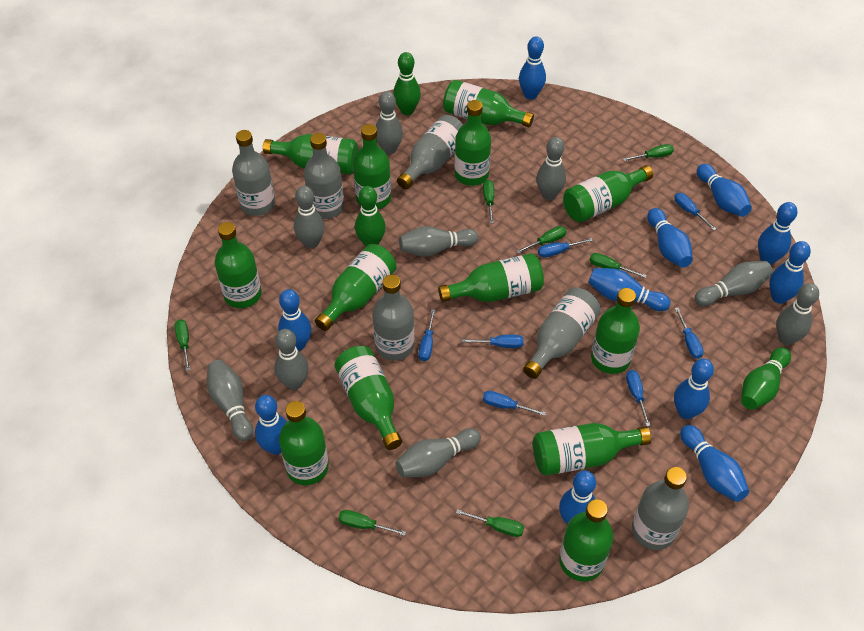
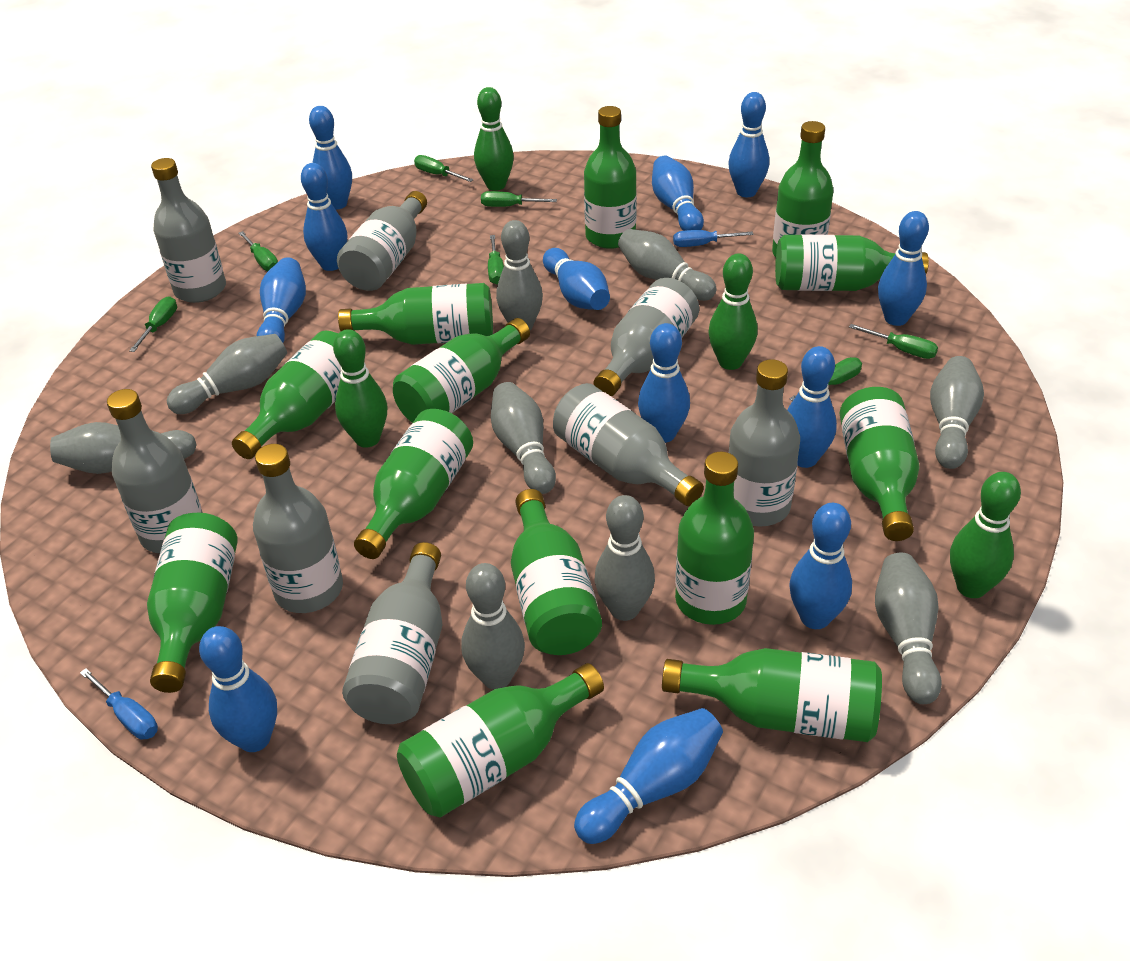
blue bowling pin: [255,395,287,455] [278,289,312,351] [519,36,546,100] [559,471,596,524] [588,268,671,311] [647,208,693,268] [674,359,714,419] [680,425,749,502] [697,164,752,217] [758,202,798,265] [769,241,811,304] = 11 -> [199,626,277,752] [257,257,306,343] [301,163,347,271] [309,106,352,210] [543,248,610,310] [574,708,723,844] [638,323,690,443] [652,156,704,231] [728,92,769,197] [787,346,837,468] [789,503,852,629] [878,211,929,326] = 12
blue screwdriver: [419,309,435,361] [462,335,524,348] [483,391,546,416] [538,238,593,257] [626,370,651,426] [674,193,716,230] [675,308,704,359] = 7 -> [80,668,158,740] [673,230,754,247] = 2
green bowling pin: [355,186,386,247] [393,52,421,115] [741,347,791,410] = 3 -> [333,329,387,448] [474,87,514,191] [708,253,758,370] [950,472,1021,598] = 4
grey bottle: [232,130,275,216] [304,133,344,219] [373,275,415,361] [397,115,463,189] [523,288,601,379] [632,467,689,550] = 6 -> [107,389,203,553] [151,158,226,303] [253,444,343,613] [337,191,427,291] [342,542,443,724] [553,383,704,506] [594,278,699,396] [729,359,800,526] = 8

